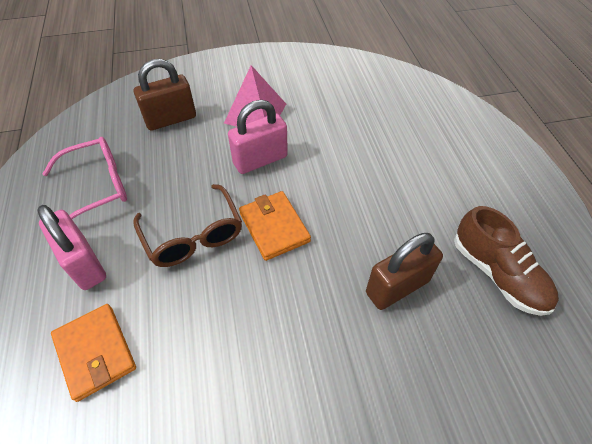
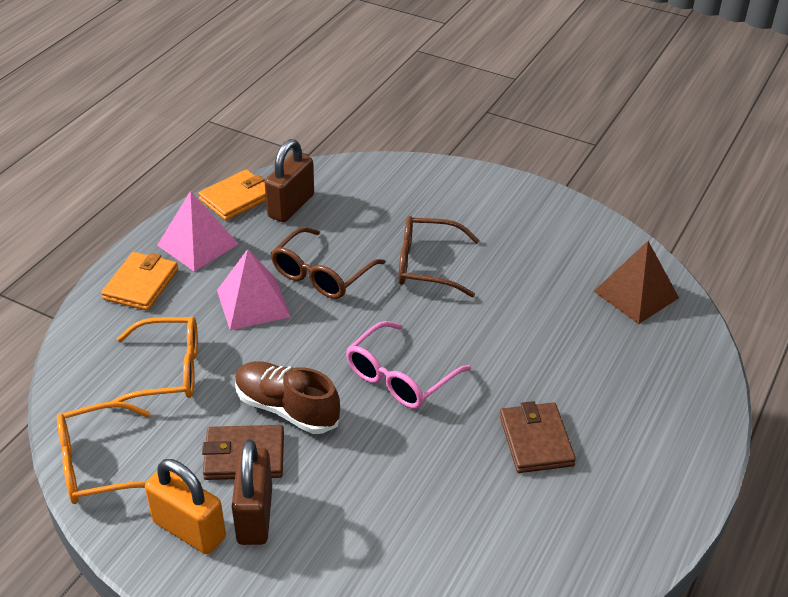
brown glasses: [133,184,242,267] = 1 -> [271,227,385,299] [399,216,480,297] = 2
brown pyramid: none = 0 -> [594,241,679,324] = 1
brown wallet: none = 0 -> [202,425,284,480] [500,401,576,473] = 2
orange glasses: none = 0 -> [57,401,150,504] [111,316,198,402] = 2
orange padlock: none = 0 -> [145,459,226,554] = 1
pink padlock: [37,205,106,290] [228,100,288,174] = 2 -> none = 0
pink pyramid: [224,65,286,127] = 1 -> [157,191,239,272] [217,249,291,330] = 2

